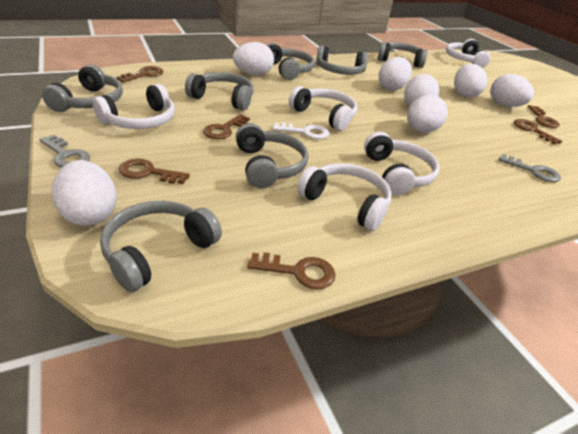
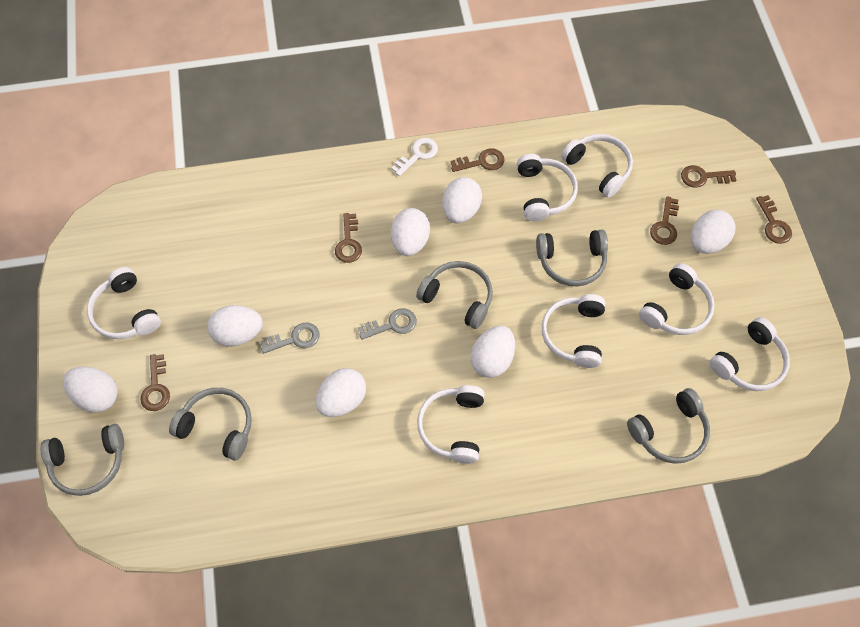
grey headphones: [42,65,123,112] [100,201,222,292] [185,72,254,110] [236,123,309,188] [266,43,315,80] [316,46,368,75] [378,42,428,68] = 7 -> [40,424,124,496] [169,388,252,460] [416,261,493,329] [536,230,608,287] [627,388,710,464] = 5
white headphones: [93,84,175,129] [289,86,357,131] [297,163,392,231] [364,132,439,196] [446,39,491,68] = 5 -> [87,267,161,339] [417,385,485,464] [517,154,578,221] [542,294,605,368] [561,134,633,198] [639,263,715,335] [710,317,790,391] = 7

